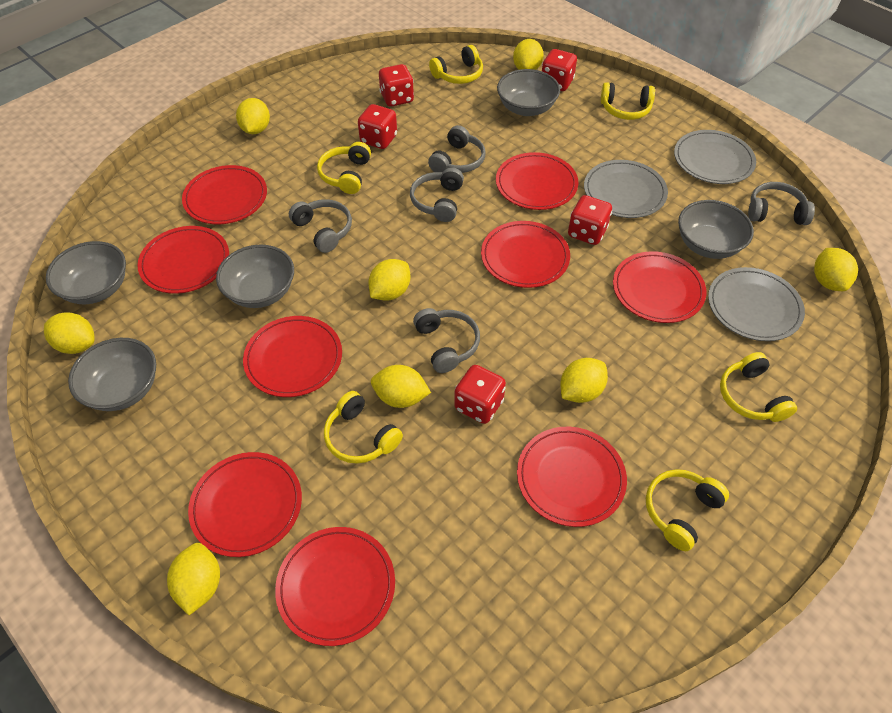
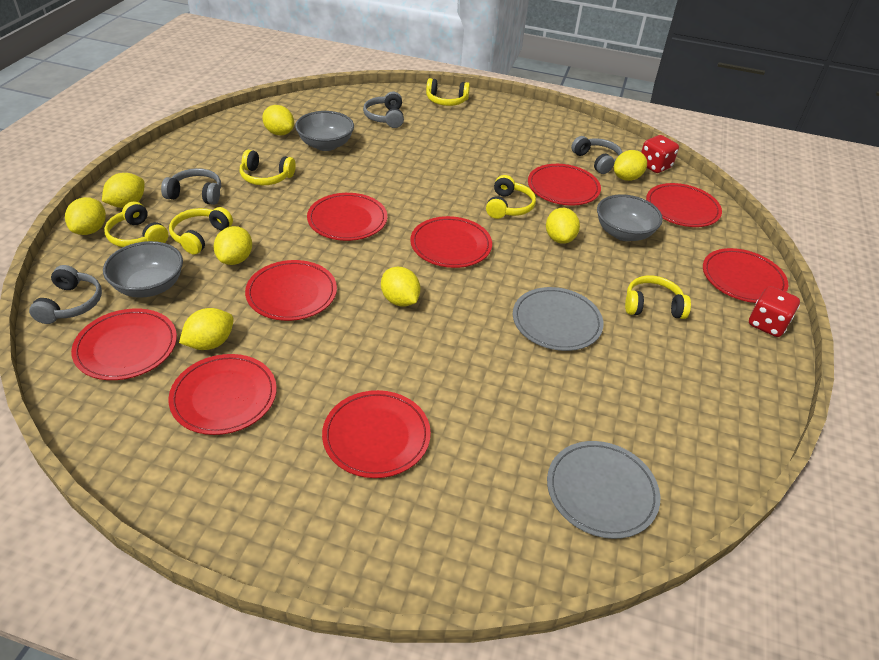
grey bowl: [46,241,126,304] [68,338,156,411] [216,245,294,308] [497,69,560,116] [678,200,754,259] = 5 -> [103,241,183,298] [295,111,354,151] [597,194,663,241] = 3
grey headphones: [289,199,352,253] [410,167,464,222] [413,308,480,373] [428,125,486,173] [748,182,815,225] = 5 -> [29,265,102,324] [161,168,221,205] [363,91,404,128] [571,136,623,174] = 4
grey plate: [584,160,668,218] [674,130,756,184] [708,267,805,341] = 3 -> [513,287,604,351] [547,441,660,539] = 2
red dice: [358,104,397,149] [379,64,414,107] [454,365,506,424] [542,49,577,91] [568,195,612,245] = 5 -> [641,135,679,173] [749,286,800,337] = 2

